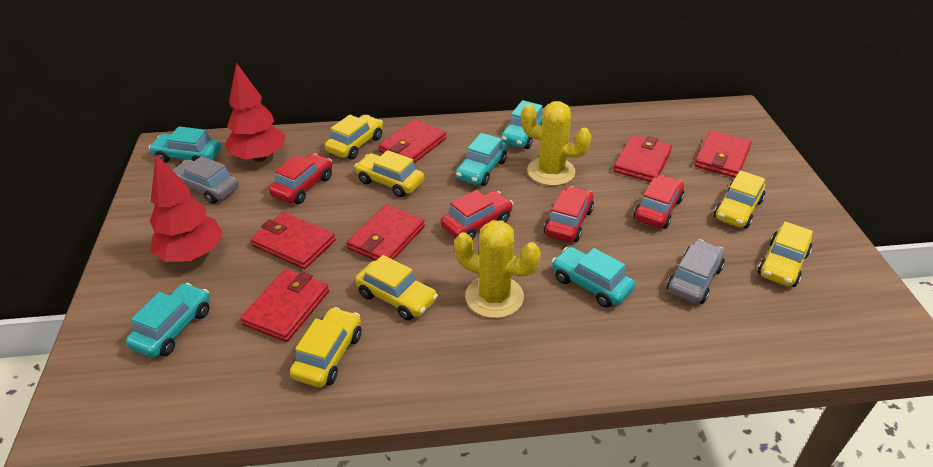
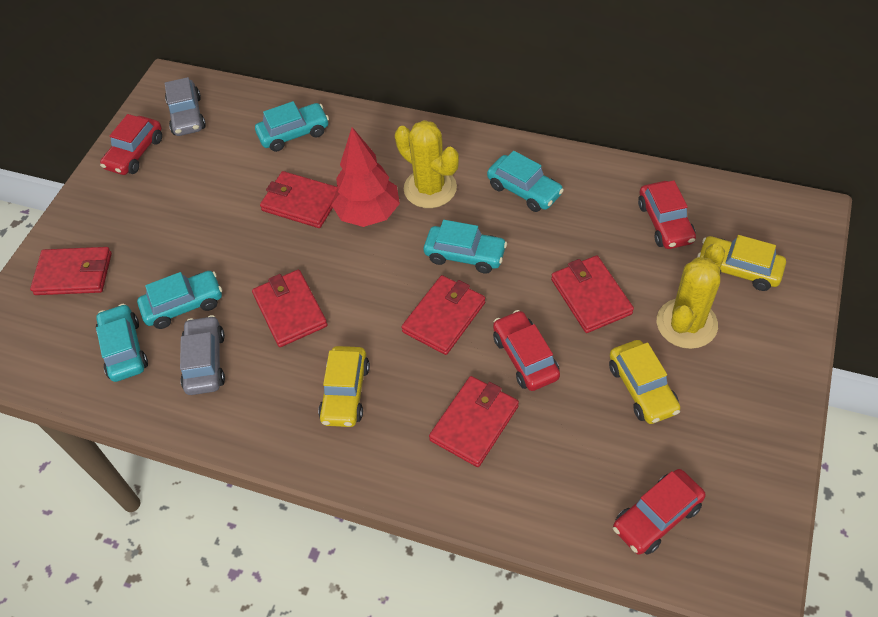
red tree: [150,155,223,262] [225,63,285,162] = 2 -> [331,127,400,227] = 1
yellow car: [290,307,362,387] [325,115,383,159] [354,150,424,197] [355,255,438,320] [714,170,765,229] [758,221,813,287] = 6 -> [318,346,370,427] [609,340,680,424] [697,235,786,291] = 3

